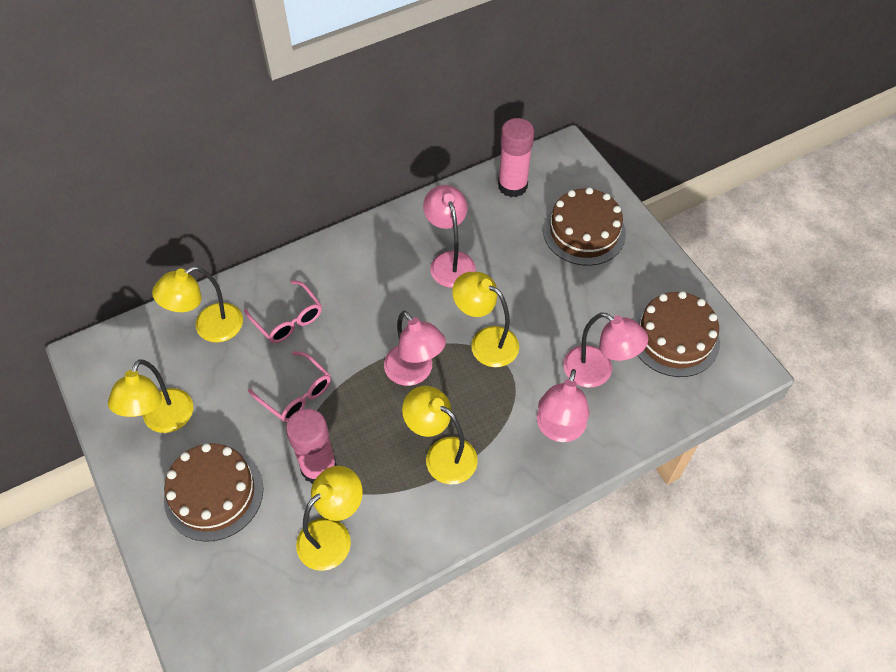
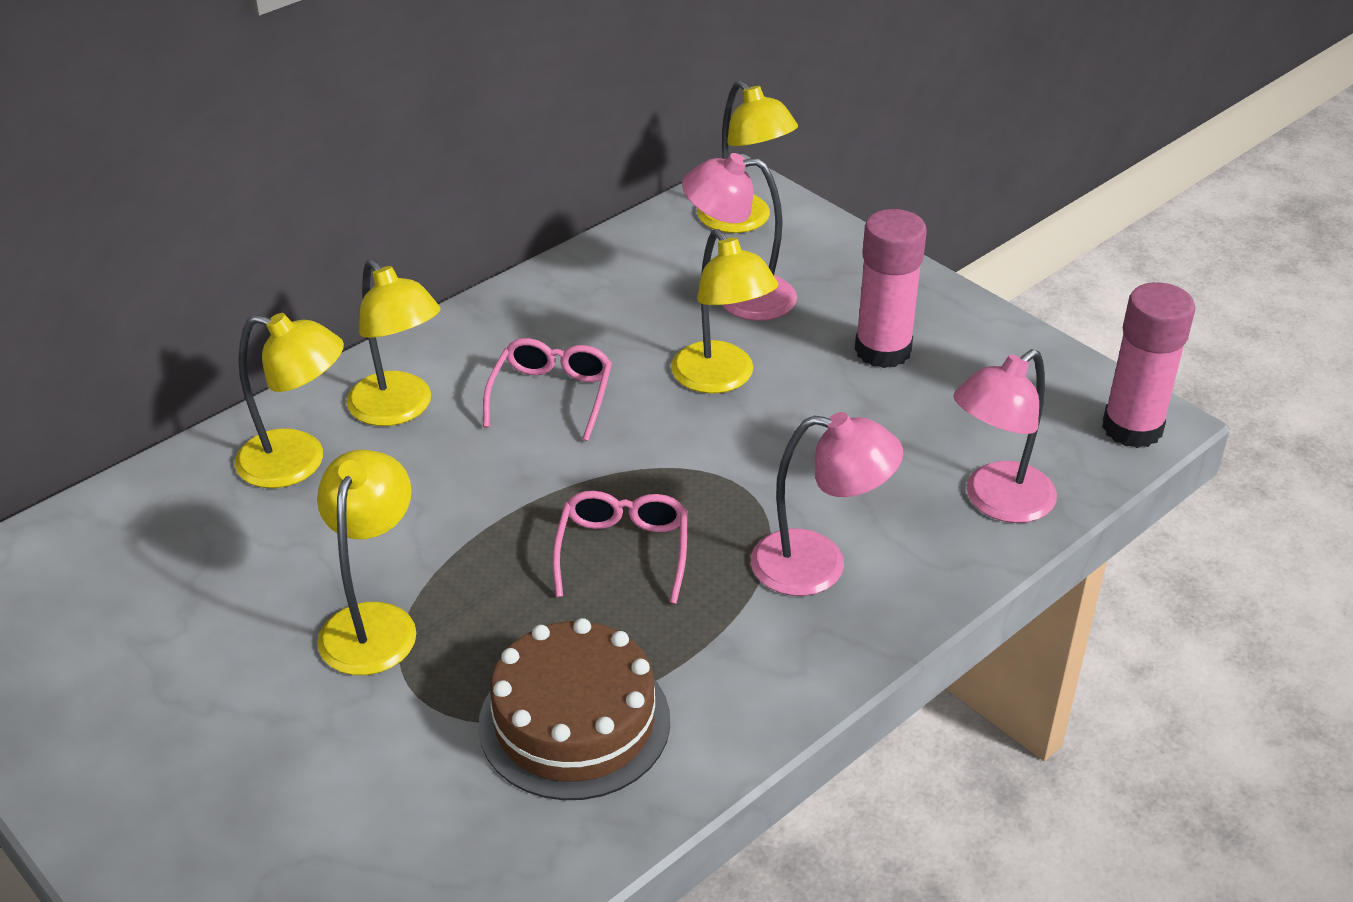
brown cake: [164,443,263,542] [543,187,626,266] [634,291,720,377] = 3 -> [478,618,670,800] = 1
pink lamp: [384,311,446,386] [423,185,476,288] [537,369,589,442] [563,313,648,388] = 4 -> [682,153,797,321] [751,412,903,596] [953,349,1057,523] = 3

